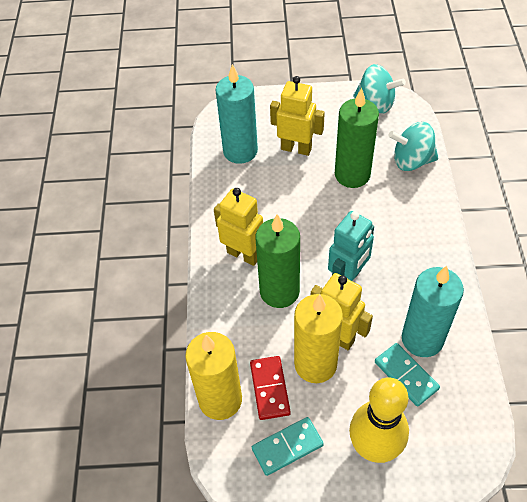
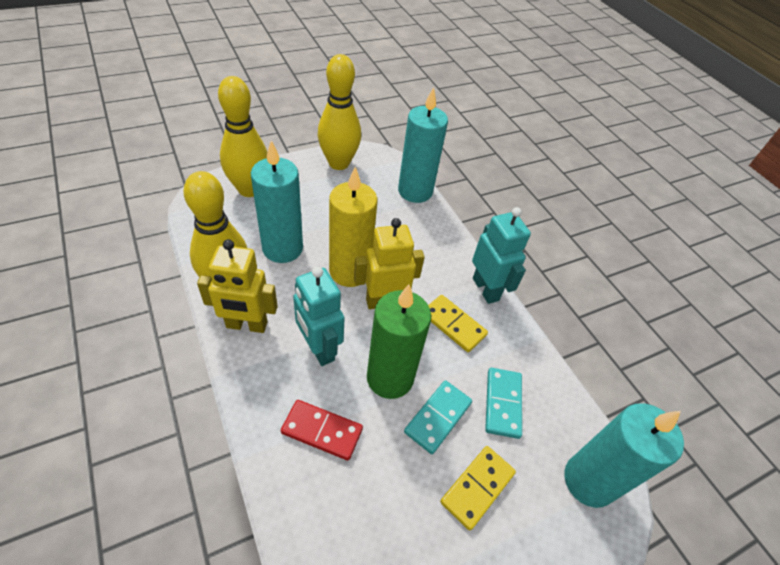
green candle: [256,214,300,308] [335,88,379,188] = 2 -> [367,284,431,399] = 1
turquoise candle: [216,64,258,164] [402,266,464,357] = 2 -> [251,140,303,263] [398,87,448,203] [564,403,684,508] = 3
turquoise robot: [328,211,374,281] = 1 -> [293,267,345,366] [472,207,531,304] = 2
turquoise spinning top: [353,64,406,113] [389,122,438,171] = 2 -> none = 0
yellow bowling pin: [349,377,409,463] = 1 -> [183,171,247,277] [218,76,267,197] [318,54,361,170] = 3
yellow candle: [185,332,242,420] [294,294,343,383] = 2 -> [329,167,377,287] = 1
yellow domino: none = 0 -> [428,295,488,352] [440,446,516,531] = 2
yellow robot: [214,188,263,266] [270,76,325,156] [311,273,373,350] = 3 -> [197,239,278,333] [354,218,425,309] = 2

